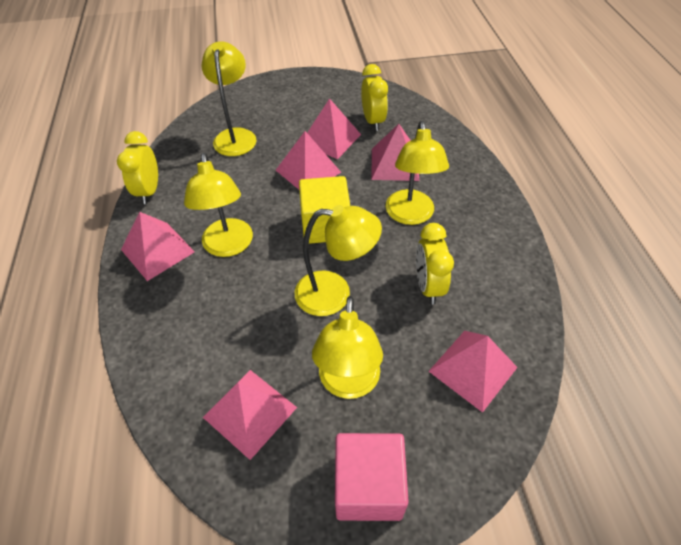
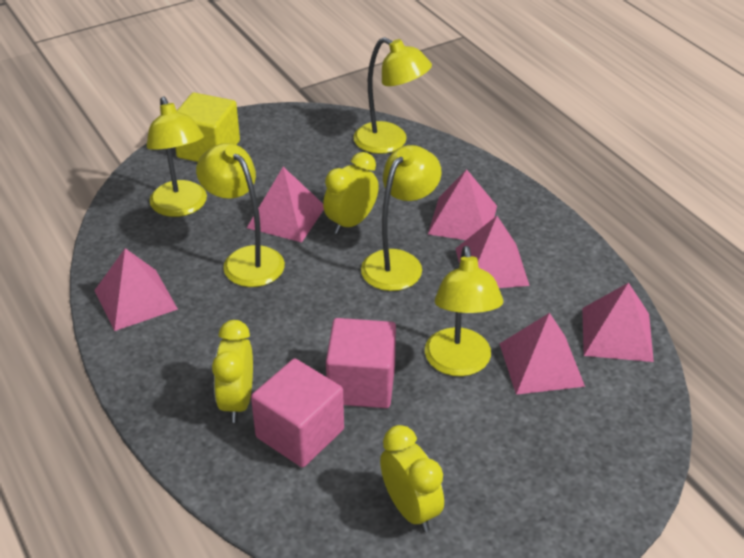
pink cube: [335,433,409,521] = 1 -> [251,359,344,467] [326,318,396,408] = 2

